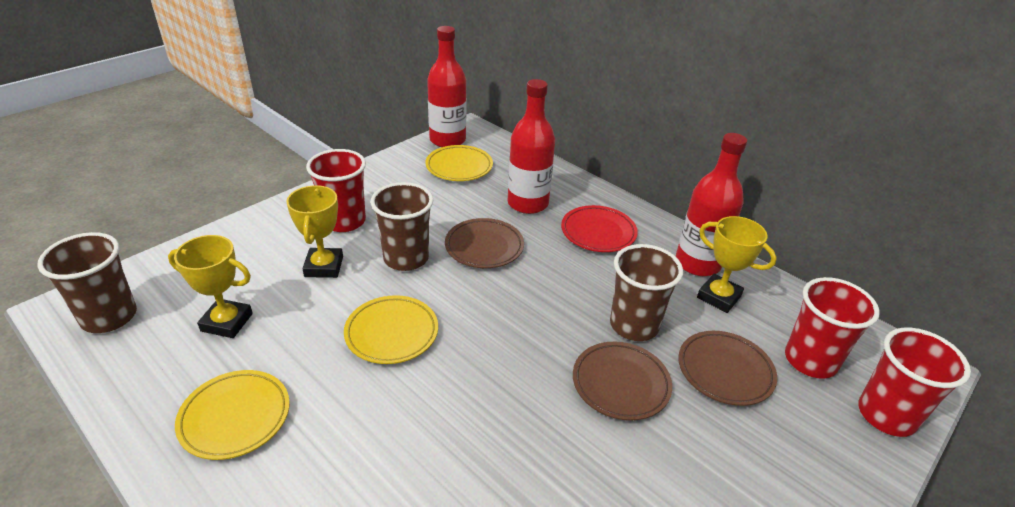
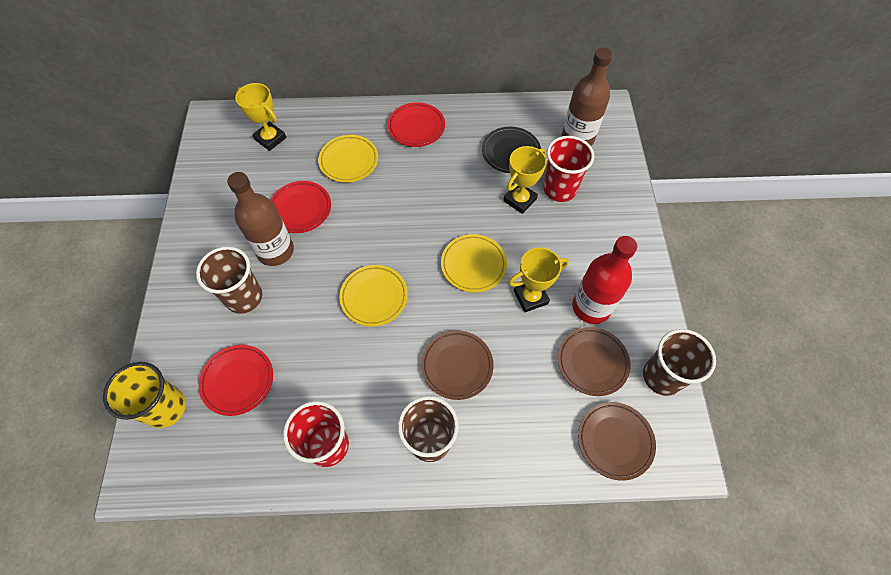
black plate: none = 0 -> [482,127,541,173] = 1
brown bottle: none = 0 -> [227,172,294,266] [562,48,613,146] = 2
red bottle: [427,26,466,147] [508,79,555,214] [676,133,747,276] = 3 -> [572,236,637,324] = 1
red cup: [306,149,366,232] [785,277,880,379] [858,328,971,437] = 3 -> [283,401,349,467] [543,136,594,202] = 2
red plate: [561,205,638,252] = 1 -> [199,345,273,416] [270,181,331,233] [388,102,445,147] = 3
yellow cup: none = 0 -> [103,362,186,428] = 1

